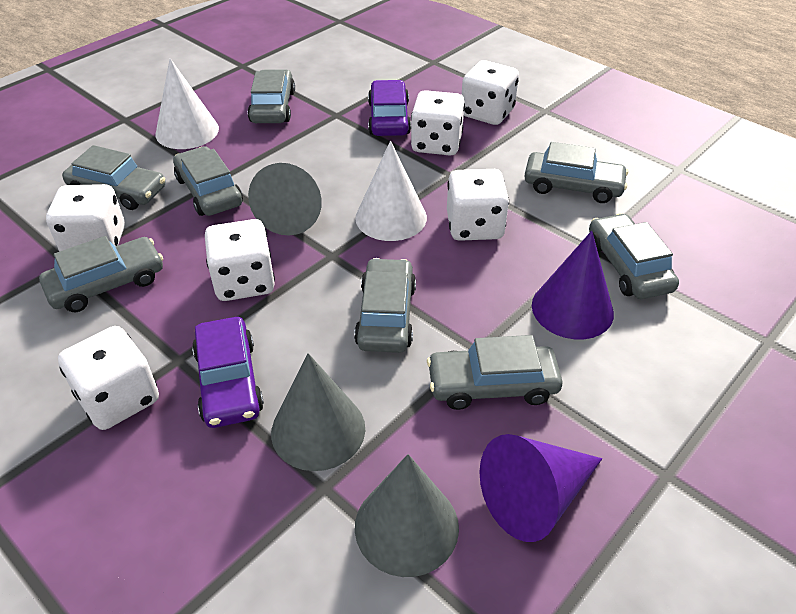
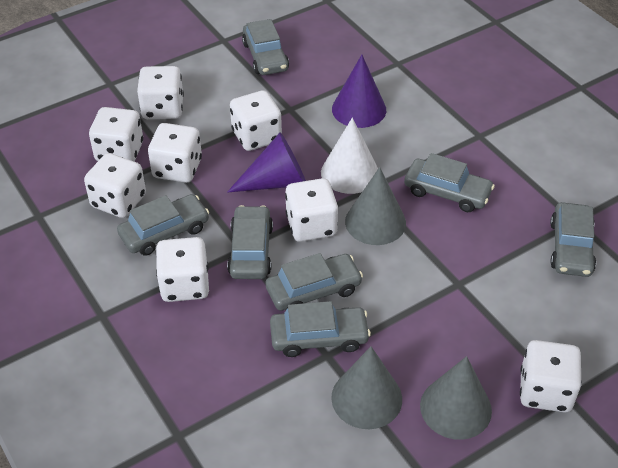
grey car: [39,236,163,312] [62,145,165,210] [173,146,243,216] [248,69,295,123] [354,258,416,353] [427,335,562,410] [524,142,628,203] [589,213,679,299] = 8 -> [117,194,209,256] [227,205,273,279] [242,19,289,75] [266,253,363,311] [270,301,371,357] [404,153,495,212] [550,202,596,277] = 7
purple car: [192,317,264,428] [368,80,411,136] = 2 -> none = 0
white cone: [156,58,219,149] [355,141,427,241] = 2 -> [321,118,378,194] = 1
white dice: [46,184,125,252] [58,326,159,430] [205,219,275,301] [411,90,465,156] [447,169,509,241] [462,60,519,125] = 6 -> [84,153,146,218] [89,107,143,162] [137,66,184,119] [148,123,202,183] [156,237,209,302] [230,90,282,151] [285,178,338,242] [520,340,582,413] = 8

